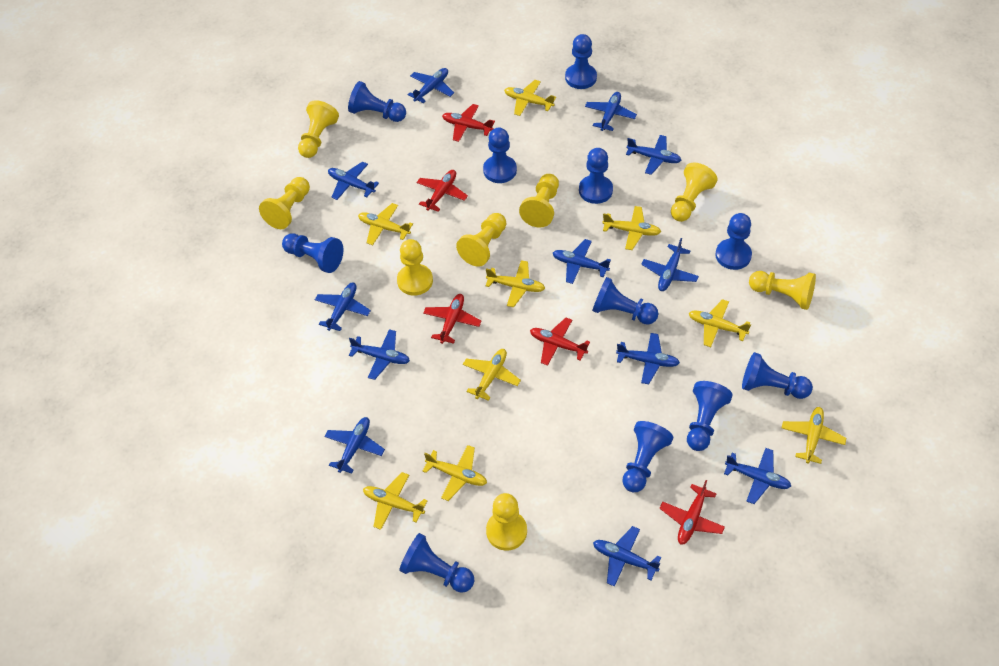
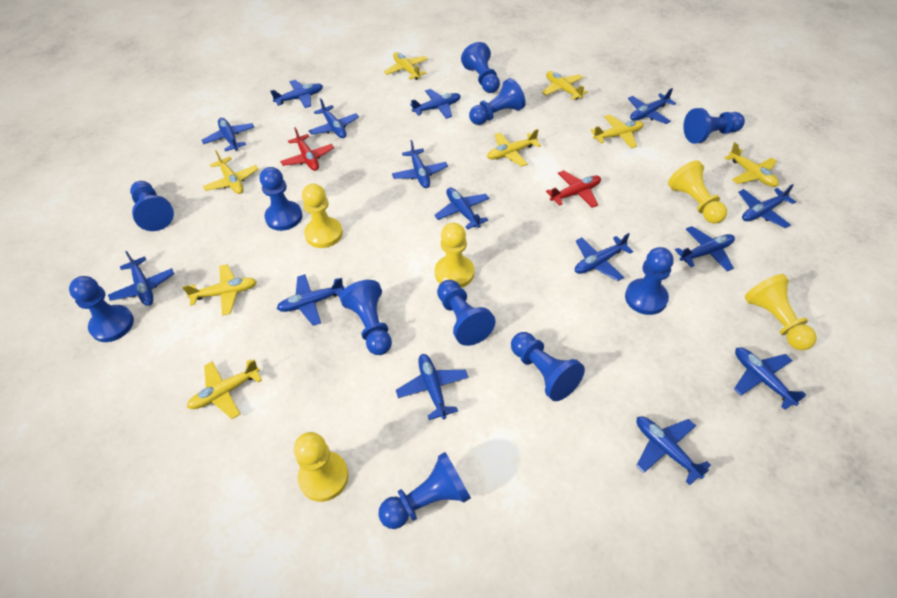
blue plane: [315,282,371,331] [324,417,385,474] [328,161,379,200] [349,329,410,380] [407,68,454,103] [553,239,611,284] [585,92,637,131] [593,526,661,587] [616,333,680,384] [626,135,681,175] [641,238,699,291] [724,448,791,504] = 12 -> [108,251,174,306] [202,118,254,152] [270,80,323,108] [277,274,345,326] [309,98,359,138] [392,140,448,188] [396,354,468,420] [410,89,461,119] [434,187,489,230] [575,233,633,281] [628,88,676,124] [636,416,711,485] [675,226,735,271] [734,347,806,410] [738,184,796,228] = 15
red plane: [417,170,468,212] [423,294,481,344] [442,104,495,142] [530,318,590,366] [659,480,725,545] = 5 -> [280,127,334,171] [546,170,601,208] = 2
yellow pawn: [259,177,310,229] [298,100,339,158] [397,239,433,296] [456,213,506,267] [486,493,527,551] [519,174,559,228] [671,163,718,222] [749,271,816,310] = 8 -> [294,432,349,502] [302,184,343,248] [435,223,474,288] [668,160,727,224] [745,274,817,350] = 5
yellow plane: [358,203,413,245] [363,472,428,530] [422,445,487,501] [463,349,521,401] [486,260,545,307] [504,80,556,116] [602,206,661,250] [689,299,751,347] [782,407,846,464] = 9 -> [182,264,257,315] [187,360,262,419] [203,150,258,194] [384,52,428,80] [487,129,541,167] [542,71,588,100] [590,115,644,148] [724,142,779,187] = 8

